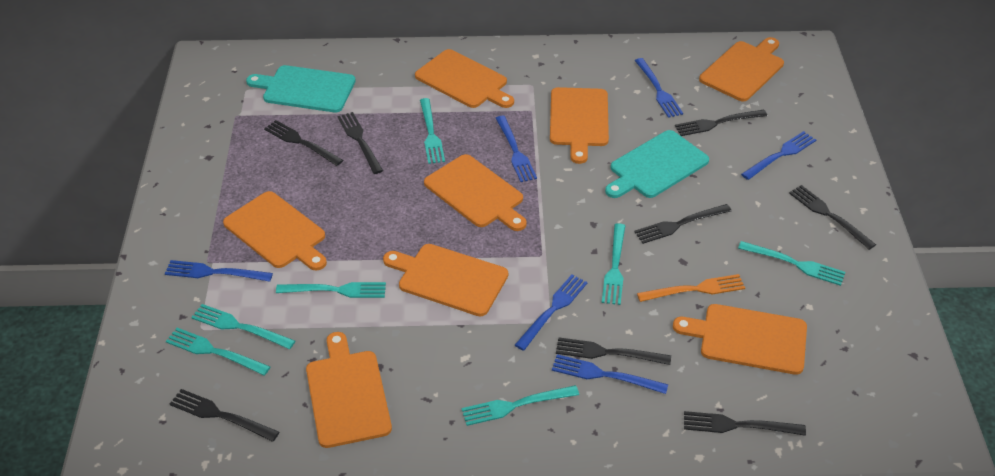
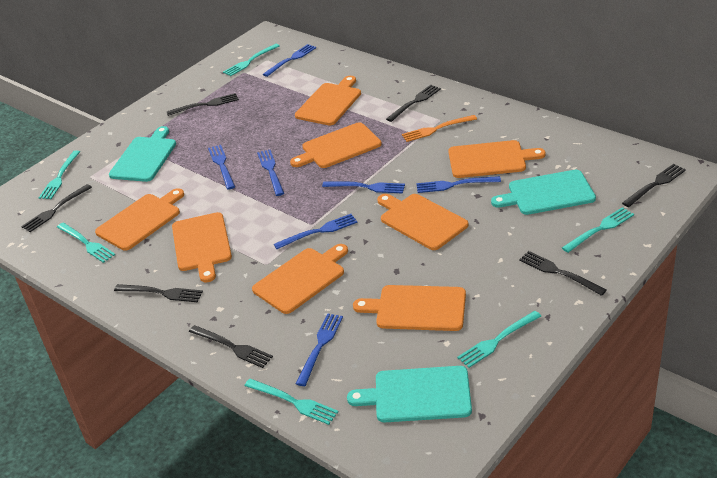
black fork: [170,389,279,442] [264,120,343,166] [337,112,383,174] [556,337,671,365] [634,204,732,244] [675,110,767,136] [684,411,806,436] [789,185,876,250] = 8 -> [21,184,92,232] [114,284,203,302] [166,93,239,116] [189,325,273,368] [386,85,441,122] [519,251,607,296] [622,164,686,207] = 7
blue fork: [165,260,273,282] [496,116,537,182] [515,275,588,351] [552,354,668,394] [635,58,683,118] [741,131,816,180] = 6 -> [208,145,235,189] [257,150,284,196] [263,44,316,77] [274,214,358,249] [296,313,343,386] [322,181,405,194] [416,176,501,193] = 7
turquoise cutting board: [246,65,356,112] [605,130,709,198] = 2 -> [109,126,176,182] [347,366,472,422] [491,170,596,215] = 3
turquoise fork: [166,328,271,376] [191,304,295,349] [276,282,386,298] [420,98,445,164] [462,385,579,426] [602,223,625,305] [738,241,845,286] = 7 -> [39,150,80,199] [57,223,115,263] [223,44,280,76] [245,379,338,425] [457,311,541,368] [562,207,634,253] = 6

